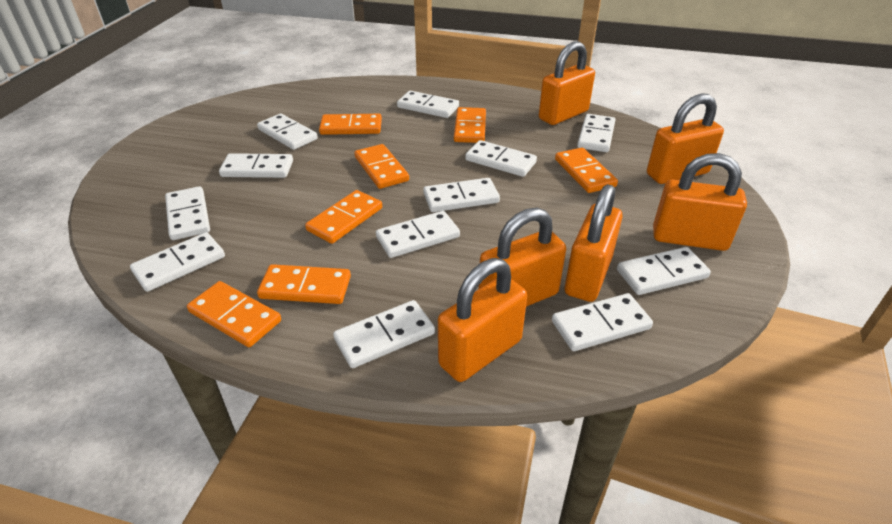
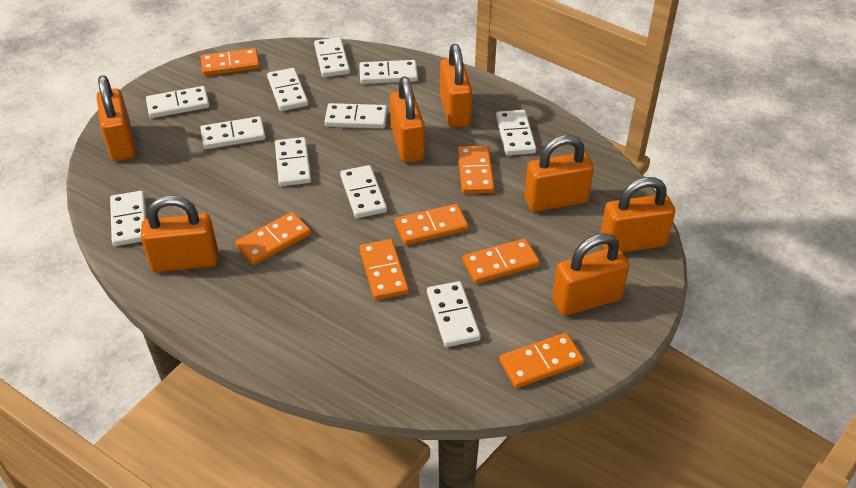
orange padlock: [438,258,527,382] [478,208,566,307] [539,41,595,125] [565,184,623,302] [647,94,724,184] [653,153,747,251] = 6 -> [97,75,135,161] [141,196,218,272] [390,77,425,163] [440,44,472,127] [524,135,594,212] [552,233,630,316] [600,177,675,252] = 7
white domino: [130,232,225,292] [165,186,210,240] [219,153,293,178] [257,113,318,150] [333,300,435,368] [376,211,460,258] [397,90,459,118] [423,178,500,212] [465,140,537,177] [552,293,653,351] [577,114,615,152] [617,247,711,295] = 12 -> [110,191,146,246] [146,86,210,118] [200,116,266,149] [267,68,308,111] [275,137,311,186] [314,37,350,77] [324,103,387,128] [340,165,387,218] [359,60,418,84] [427,281,481,347] [496,110,536,155] = 11

